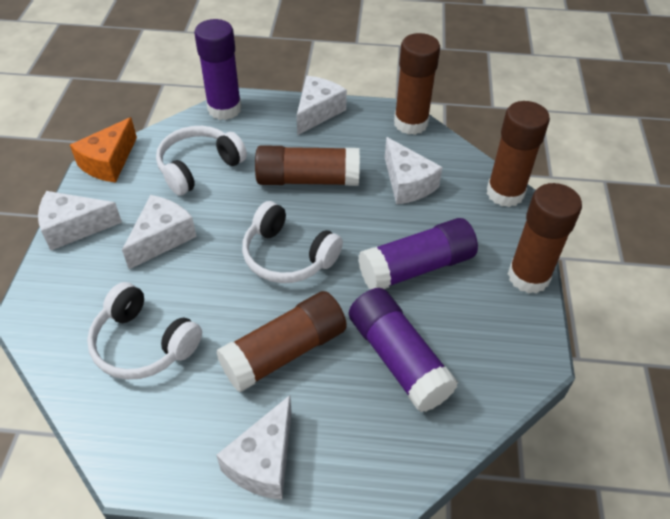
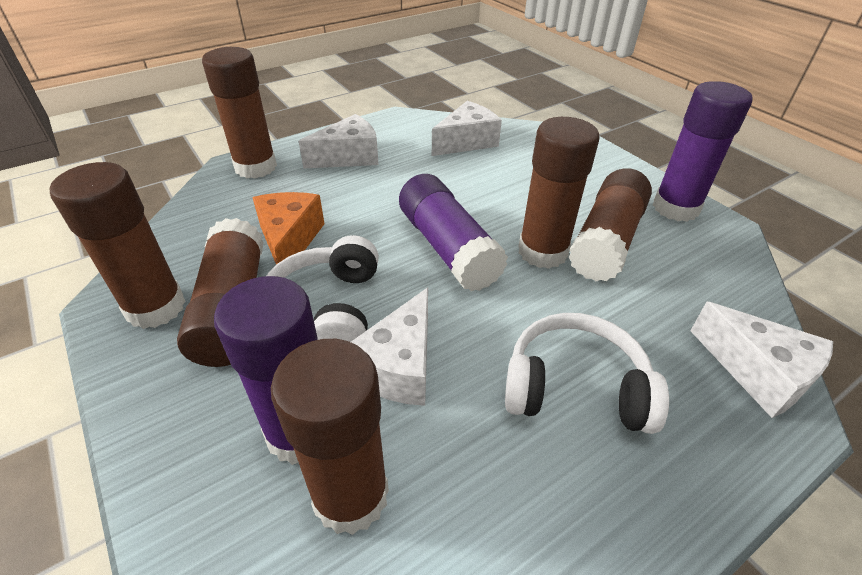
brown glue stick: [216,291,347,392] [255,145,360,186] [394,33,440,135] [487,101,550,207] [508,183,582,294] = 5 -> [50,162,186,329] [177,218,264,367] [202,47,277,179] [271,339,389,535] [518,117,600,269] [568,168,652,281] = 6
white cheese: [38,191,122,250] [122,195,197,269] [216,395,292,500] [297,76,347,135] [385,137,443,204] = 5 -> [299,114,379,168] [351,287,428,406] [432,101,502,156] [690,302,833,418] = 4
white headphones: [87,282,202,380] [156,126,247,196] [242,201,343,283] = 3 -> [267,235,379,342] [505,313,669,434] = 2

